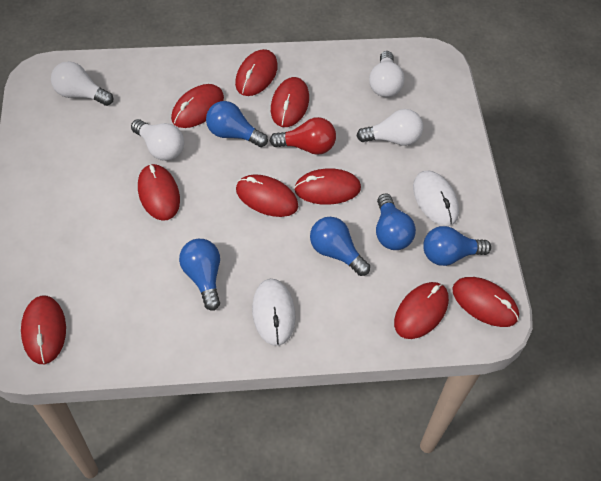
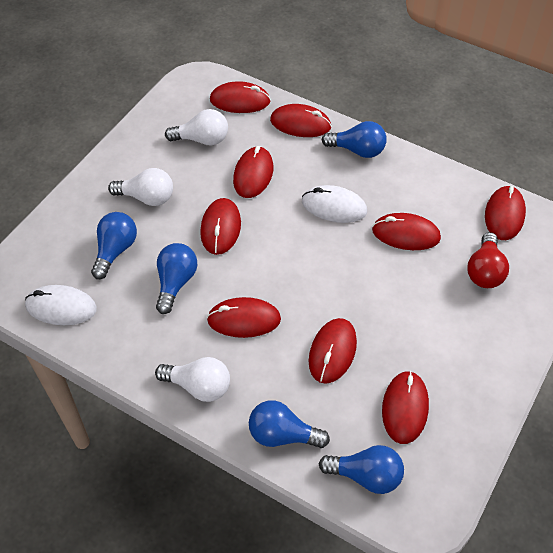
white light bulb: [51,61,113,106] [131,119,184,161] [356,109,423,146] [369,51,404,97] = 4 -> [108,168,173,206] [155,357,230,402] [165,109,228,145] = 3

